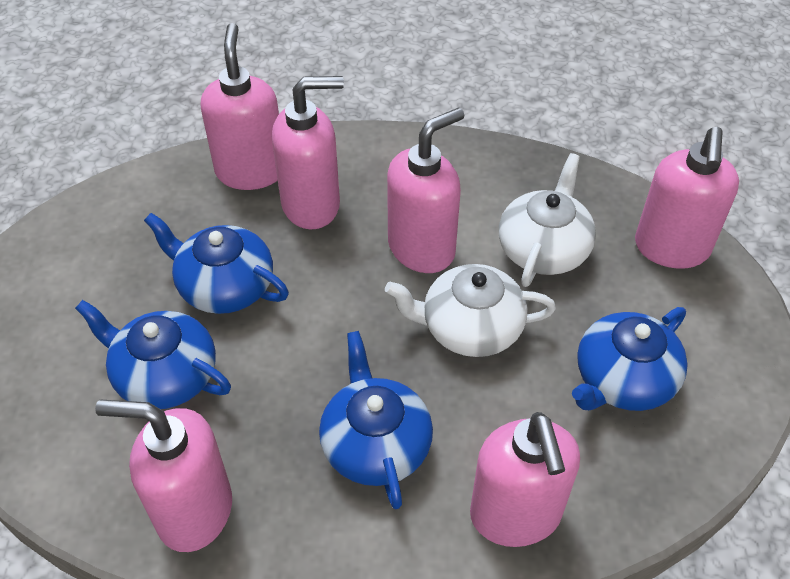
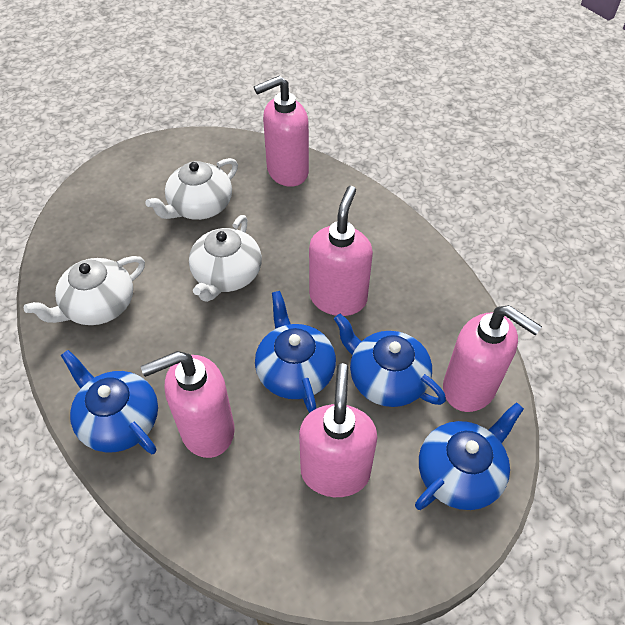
pink soap dispenser: [95,400,232,552] [201,23,279,190] [272,76,344,229] [387,107,464,273] [470,412,580,547] [635,127,739,269] = 6 -> [141,351,234,458] [254,76,309,187] [299,363,378,497] [309,186,373,316] [443,305,542,412] = 5
white teapot: [385,264,556,357] [499,153,596,287] = 2 -> [24,256,145,325] [145,158,238,220] [189,215,262,302] = 3

